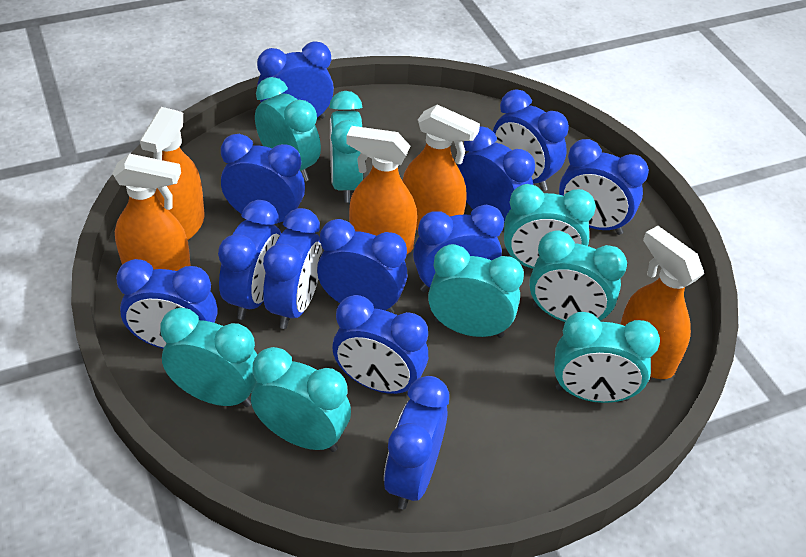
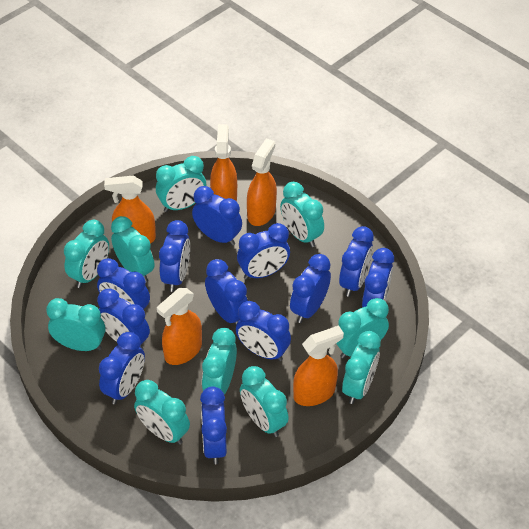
turquoise clock: [160,308,257,407] [251,347,351,452] [255,77,321,182] [329,91,363,203] [428,244,524,338] [504,184,596,269] [529,231,627,322] [554,312,660,403] = 8 -> [46,298,105,351] [64,220,109,288] [111,216,155,282] [134,380,190,445] [156,156,206,212] [202,328,237,395] [240,366,289,437] [280,182,324,247] [336,298,389,359] [342,331,381,404] = 10

